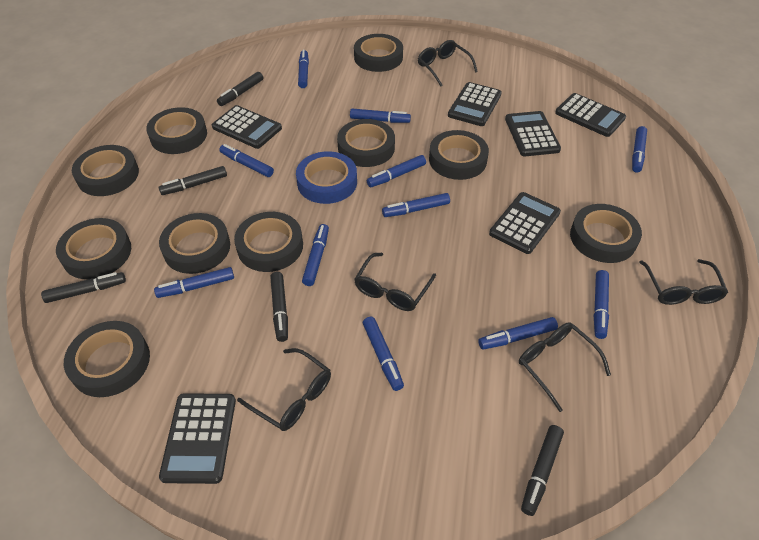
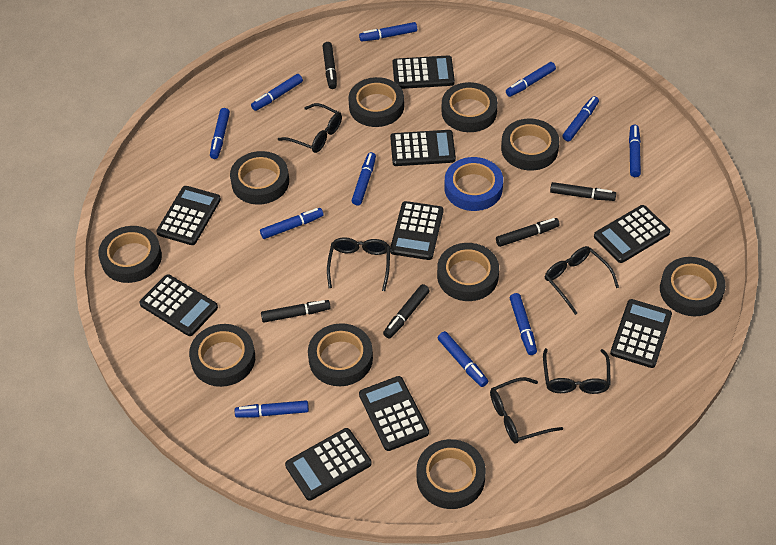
black calculator: [159,393,236,484] [212,105,282,149] [448,82,502,126] [489,192,561,254] [505,111,561,156] [555,93,626,137] = 6 -> [139,274,218,336] [156,186,221,245] [285,428,372,501] [359,376,429,451] [390,130,456,166] [390,201,443,260] [392,55,455,89] [594,205,670,263] [610,299,672,368] = 9

